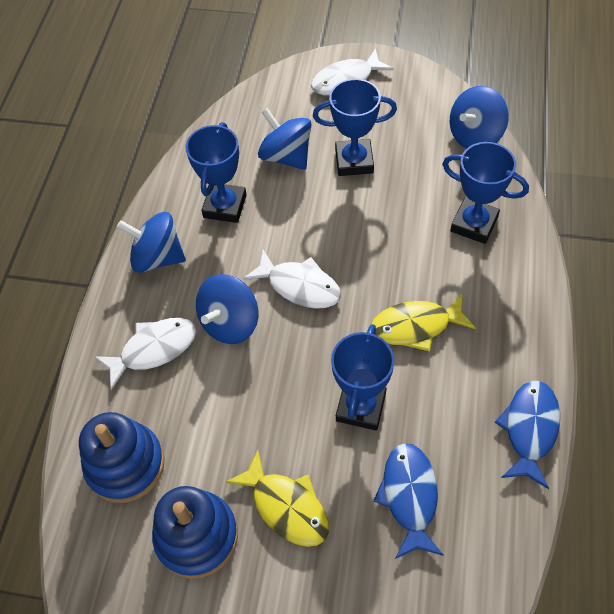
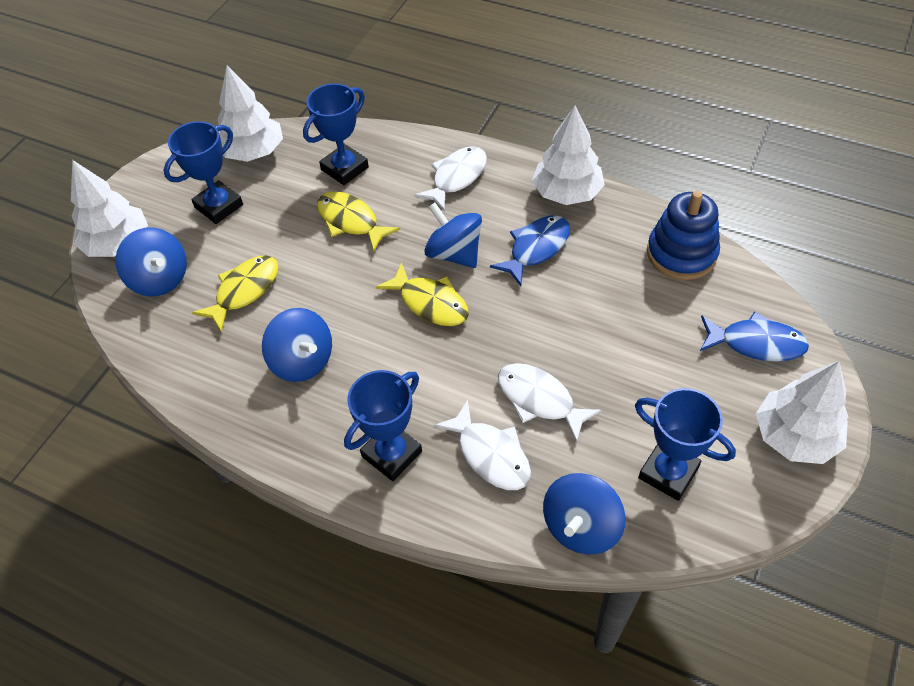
blue stacking toy: [79,412,165,503] [152,486,238,579] = 2 -> [647,191,720,280] = 1
white tree: none = 0 -> [71,160,148,257] [218,65,283,162] [532,105,605,205] [756,361,848,464] = 4
yellow fish: [226,450,329,547] [371,293,476,352] = 2 -> [192,255,279,333] [317,192,400,252] [376,262,469,326] = 3

